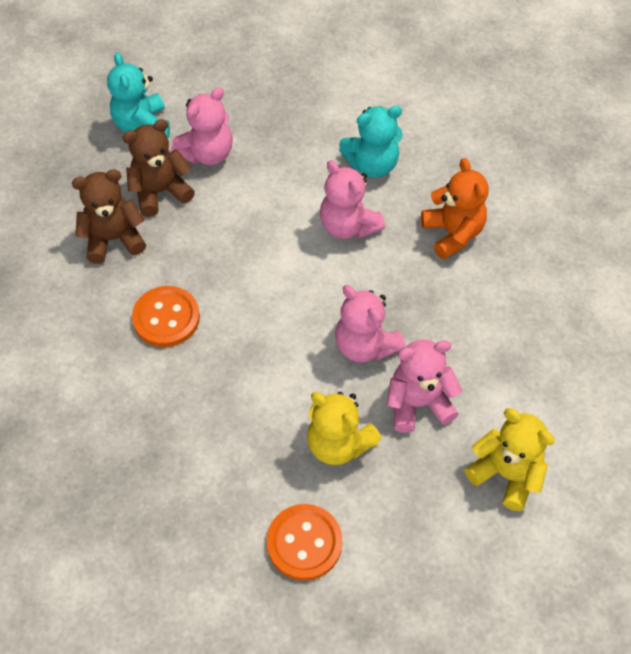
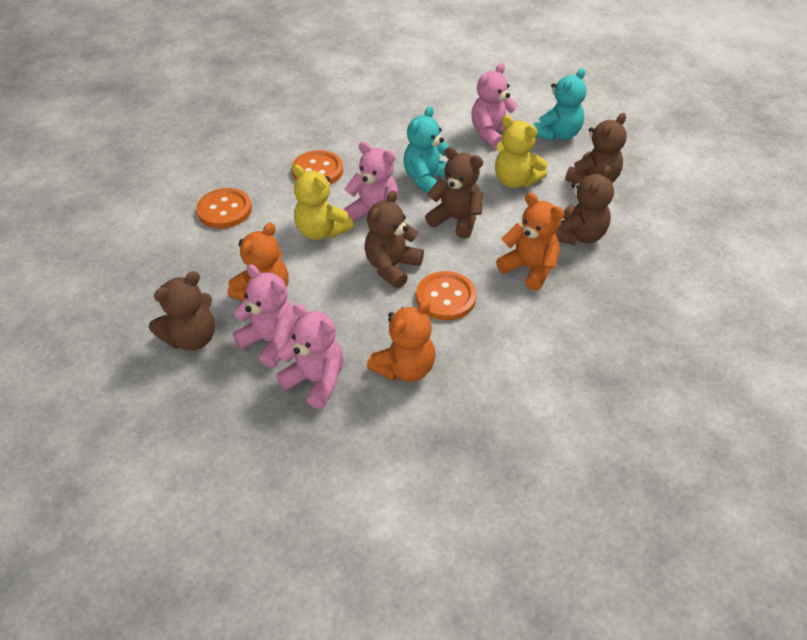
brown teddy bear: [72,169,146,264] [123,119,195,217] = 2 -> [149,271,215,351] [364,190,424,288] [425,147,483,239] [555,165,614,245] [565,113,627,184] = 5
orange button: [132,286,200,347] [267,504,343,581] = 2 -> [196,188,252,229] [292,150,343,184] [416,271,476,320] = 3
orange teddy bear: [421,158,488,259] = 1 -> [228,222,288,301] [367,300,435,382] [496,193,565,291] = 3

